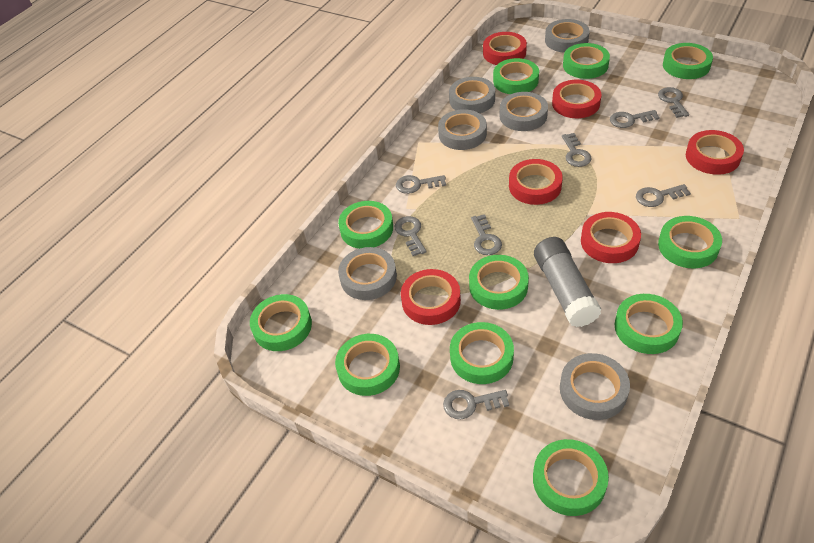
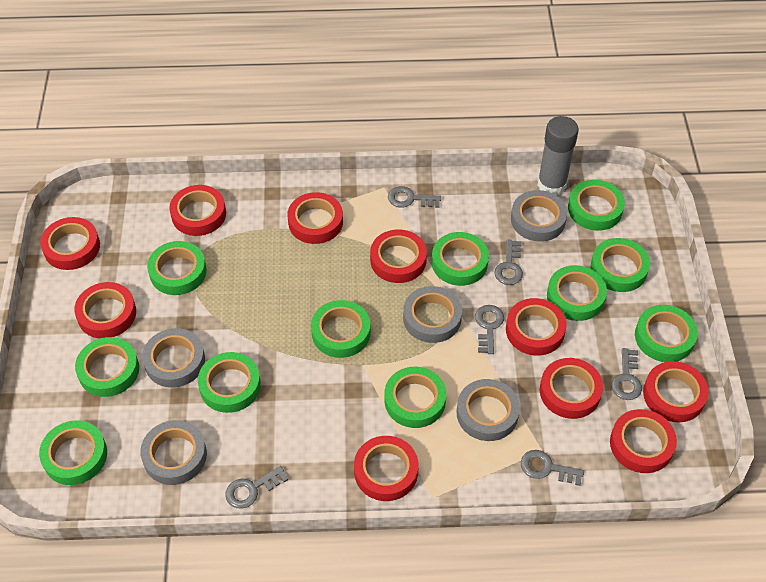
grey key: [395,216,427,256] [396,175,446,194] [443,390,509,419] [471,214,502,255] [562,133,591,167] [610,110,660,128] [636,184,691,207] [658,87,689,118] = 8 -> [226,466,288,509] [388,186,441,208] [475,305,504,354] [495,240,523,285] [521,450,584,486] [611,348,642,400] = 6
grey tape: [338,247,397,300] [438,109,487,150] [449,77,495,113] [500,92,548,131] [545,19,590,53] [560,353,630,420] = 6 -> [140,420,207,485] [142,328,205,388] [403,286,462,343] [457,379,520,441] [511,190,567,242] = 5
red tape: [401,269,461,325] [483,32,527,65] [509,159,563,205] [552,80,601,118] [581,212,641,263] [686,130,744,175] = 6 -> [40,217,100,270] [74,282,136,338] [169,185,226,236] [287,192,343,244] [354,436,418,501] [370,230,427,283] [506,298,567,356] [540,358,603,419] [610,409,677,473] [643,361,709,422] = 10

